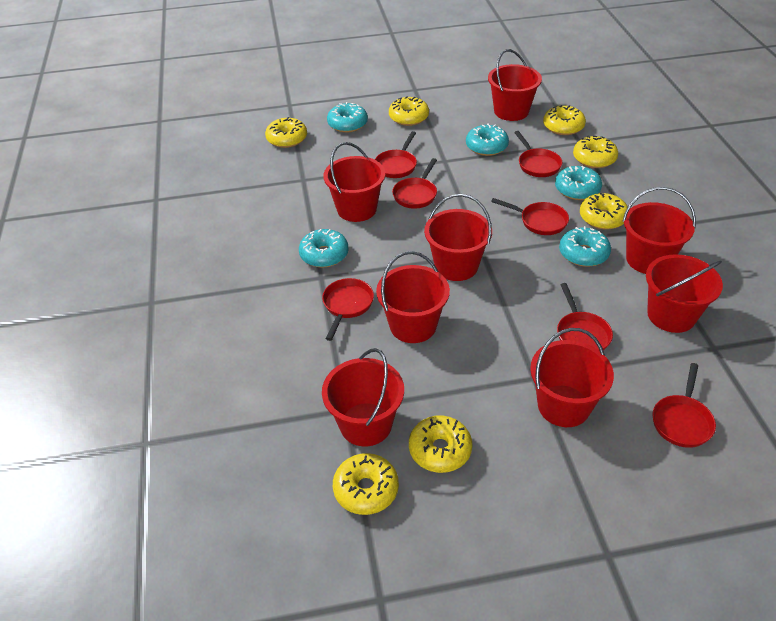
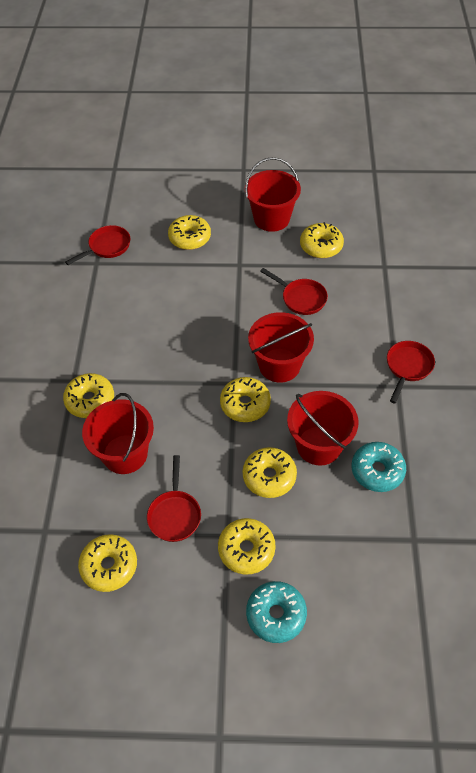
red bucket: [322,348,404,447] [323,142,385,222] [376,251,450,343] [424,194,492,281] [488,49,542,121] [530,328,614,427] [623,187,696,274] [646,254,723,333] = 8 -> [82,393,154,474] [245,157,301,232] [248,312,314,383] [287,391,359,466] = 4
red pan: [322,278,374,341] [375,131,417,178] [392,158,437,209] [491,198,569,235] [514,131,562,177] [557,283,613,351] [652,363,716,448] = 7 -> [65,225,130,265] [147,455,201,542] [260,268,328,315] [387,341,435,403] = 4
turquoise donut: [299,229,349,268] [327,102,368,133] [466,124,509,156] [555,166,602,200] [559,226,611,267] = 5 -> [246,581,307,643] [351,442,406,492] = 2

